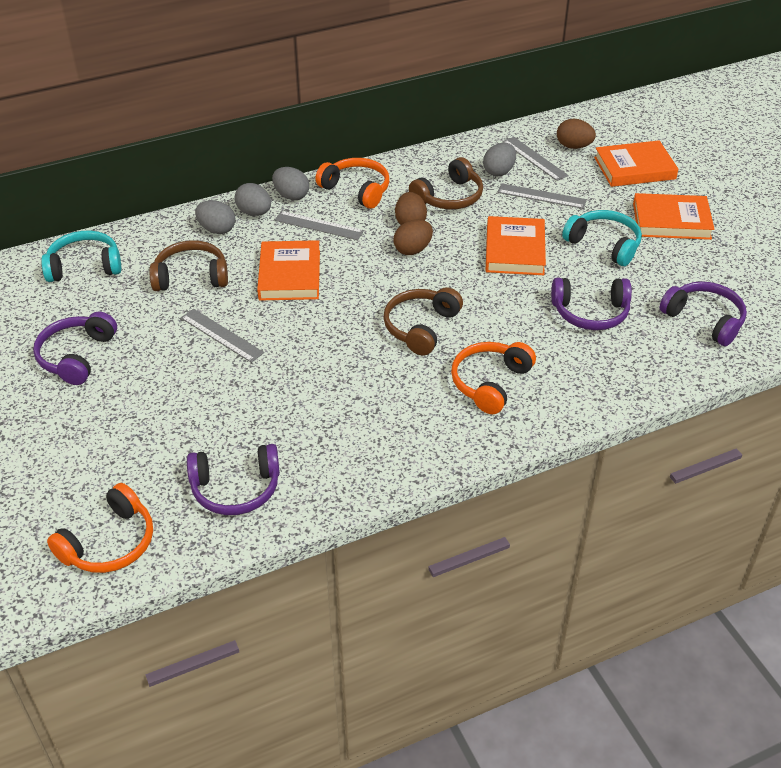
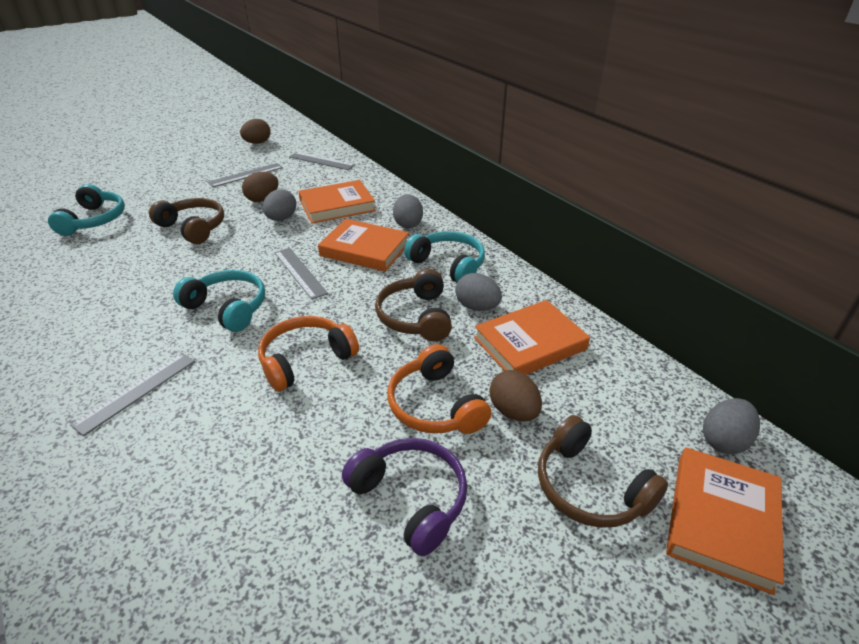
orange headphones: [47,483,153,573] [315,158,389,209] [451,342,536,414] = 3 -> [258,316,359,392] [387,344,491,434] = 2
purple headphones: [33,312,117,385] [187,444,280,515] [551,278,632,330] [659,281,747,346] = 4 -> [342,438,467,556] = 1
turquoise headphones: [41,231,121,282] [562,210,642,266] = 2 -> [48,184,125,236] [173,270,265,332] [404,231,485,282] = 3

